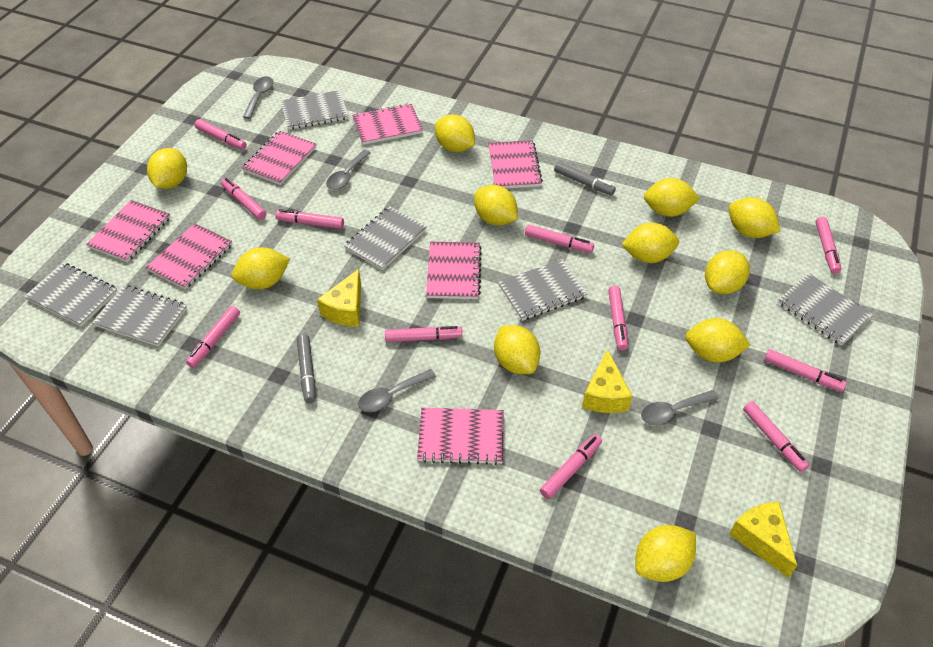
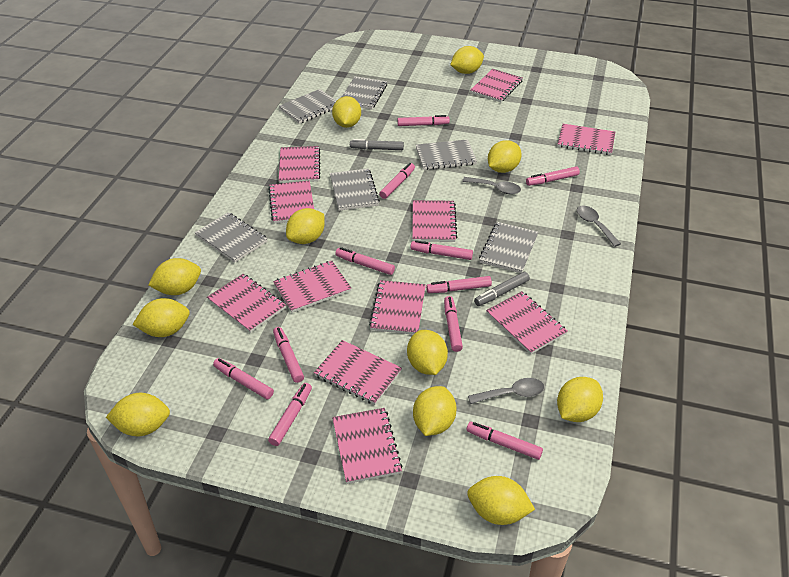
grey spoon: [243,76,273,119] [326,150,371,190] [358,369,436,412] [641,390,719,426] = 4 -> [462,177,521,194] [468,378,544,404] [577,205,621,247] = 3
pink notebook: [86,200,170,262] [146,223,233,289] [242,131,316,185] [352,103,423,145] [417,408,504,465] [426,242,482,299] [488,140,543,188] = 7 -> [207,274,286,333] [268,181,314,224] [273,261,351,313] [279,146,320,183] [314,340,402,405] [332,408,402,484] [369,280,426,334] [412,200,457,242] [470,69,523,102] [486,291,567,355] [557,124,615,155] = 11
yellow cheese: [317,269,361,327] [582,349,632,413] [729,501,797,578] = 3 -> none = 0

